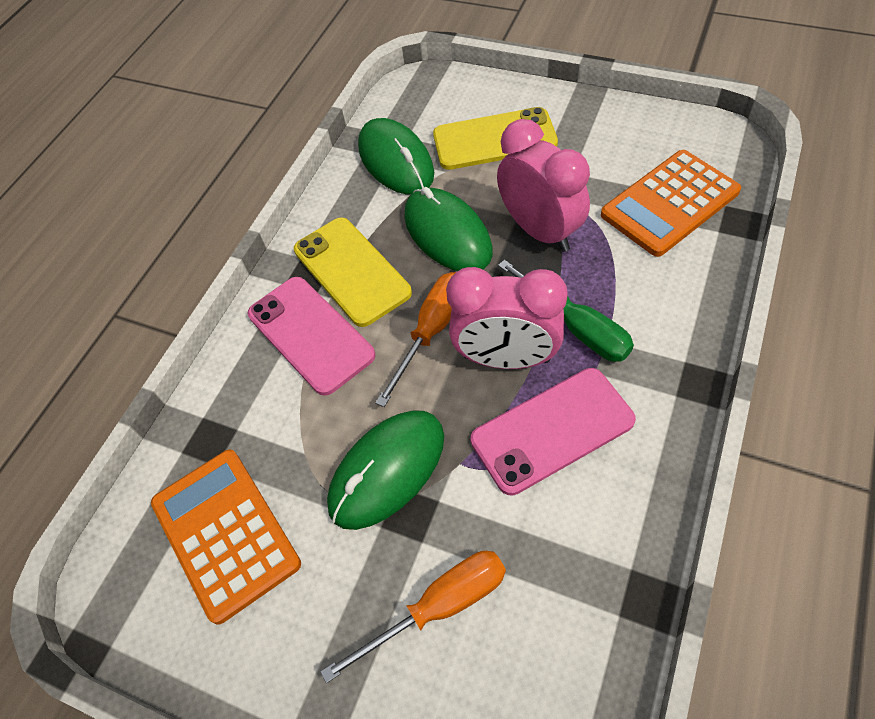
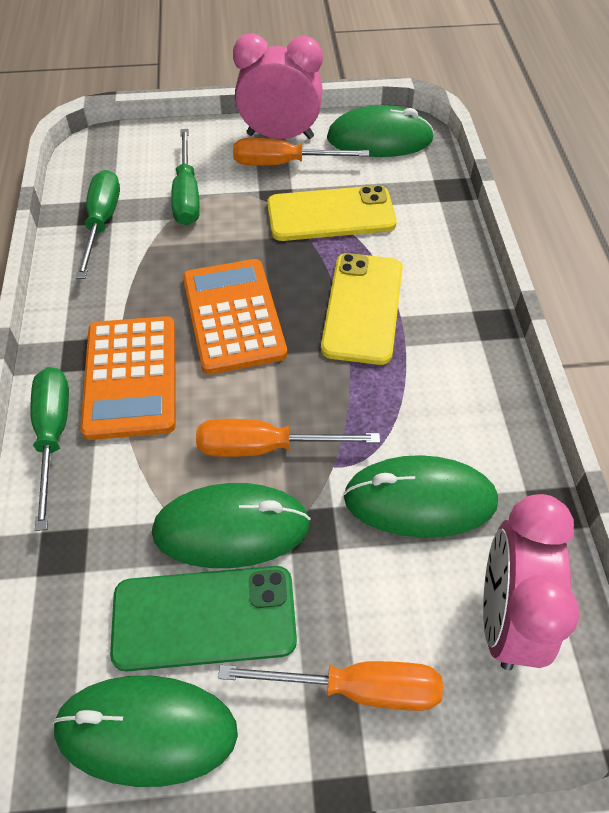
green mouse: [327,410,444,530] [358,118,434,195] [404,187,493,271] = 3 -> [52,676,238,787] [152,483,311,568] [327,105,434,157] [343,455,498,538] = 4
green phone: none = 0 -> [110,566,297,671] = 1
green screwdriver: [498,260,634,362] = 1 -> [30,367,69,531] [76,170,120,279] [171,129,200,226] = 3
orange screwdriver: [320,551,506,683] [375,272,456,407] = 2 -> [196,419,380,457] [218,661,443,711] [233,138,369,166] = 3
pink phone: [248,277,375,396] [470,368,636,496] = 2 -> none = 0

